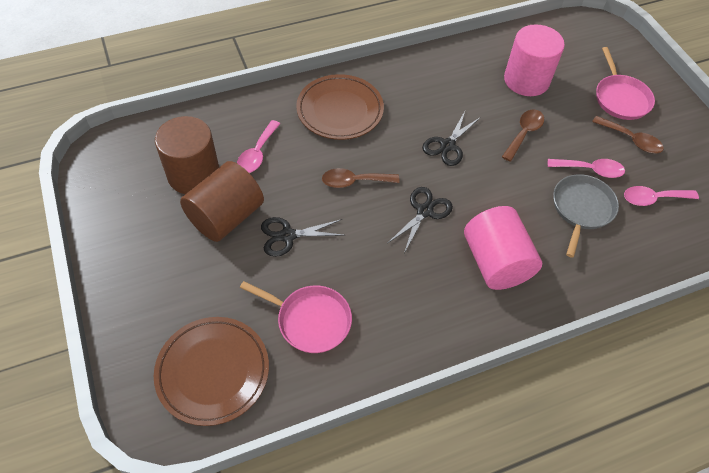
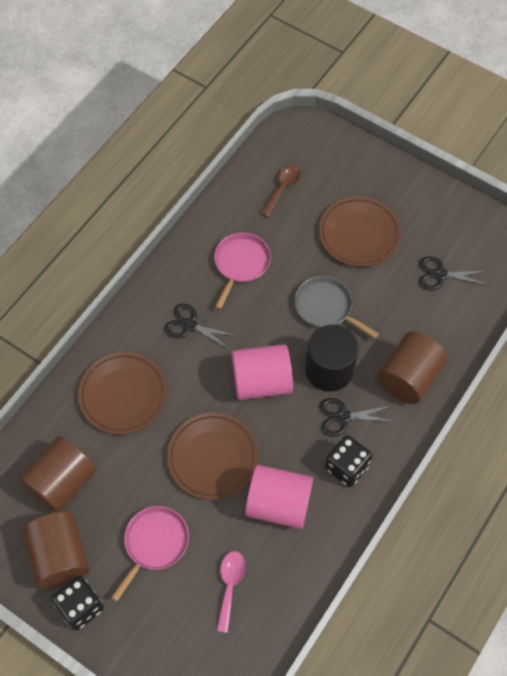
black cylinder: none = 0 -> [305,325,358,391] = 1
black dice: none = 0 -> [51,576,104,630] [325,435,372,487] = 2
brown cylinder: [155,116,219,194] [180,161,264,242] = 2 -> [19,436,96,513] [22,512,90,589] [377,331,447,404] = 3
brown plate: [154,317,269,426] [296,74,384,140] = 2 -> [78,352,167,434] [167,412,258,500] [319,196,401,267] = 3
brown spoon: [322,168,400,188] [502,110,544,162] [592,116,664,153] = 3 -> [261,164,301,217] = 1
pink spoon: [237,120,280,173] [548,159,625,178] [624,186,699,206] = 3 -> [217,551,246,633] = 1

